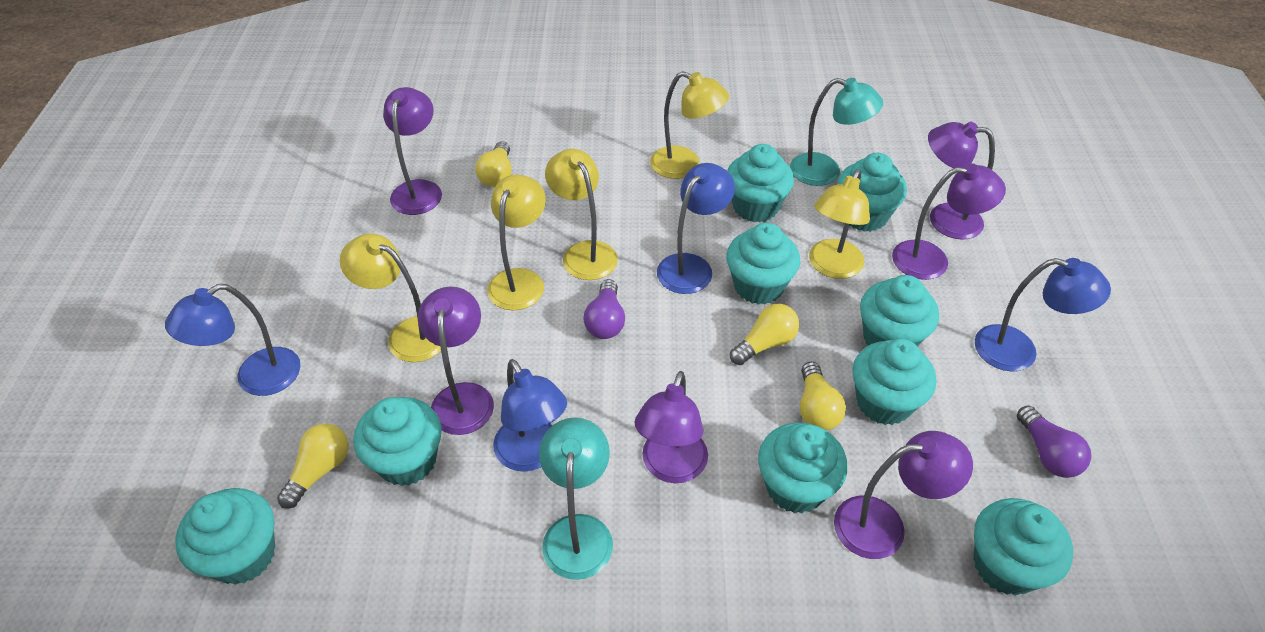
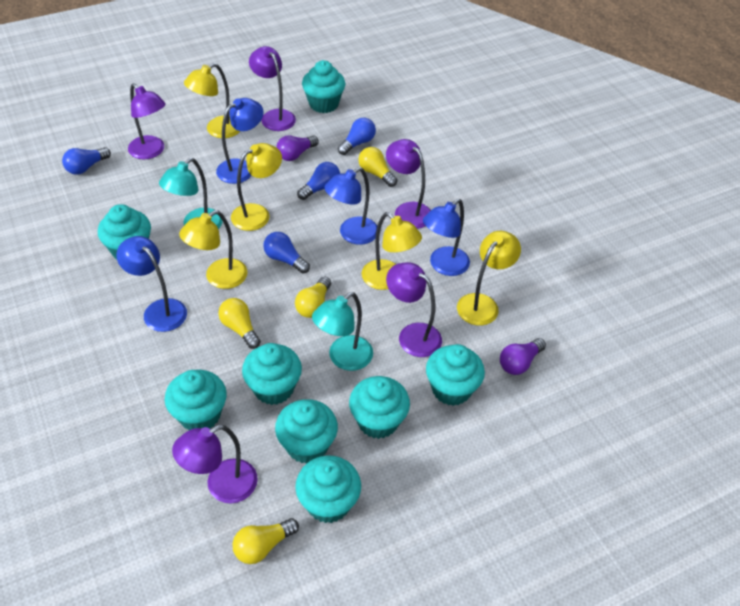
blue light bulb: none = 0 -> [62,147,111,175] [263,232,310,273] [297,162,340,200] [338,118,376,155] = 4
purple lamp: [383,87,442,215] [418,287,494,435] [635,371,708,483] [834,431,973,559] [892,163,1006,280] [928,121,995,240] = 6 -> [128,83,166,159] [172,425,258,503] [249,46,296,131] [386,139,431,229] [386,262,442,357] = 5
turquoise cupcake: [175,488,275,585] [353,397,442,486] [727,144,794,222] [727,223,800,305] [758,422,848,514] [837,153,907,232] [852,338,936,425] [860,275,939,347] [974,498,1073,596] = 9 -> [98,204,151,259] [165,370,227,430] [242,343,302,405] [275,399,338,464] [295,456,361,523] [302,60,345,113] [349,376,410,439] [426,344,485,406] = 8

